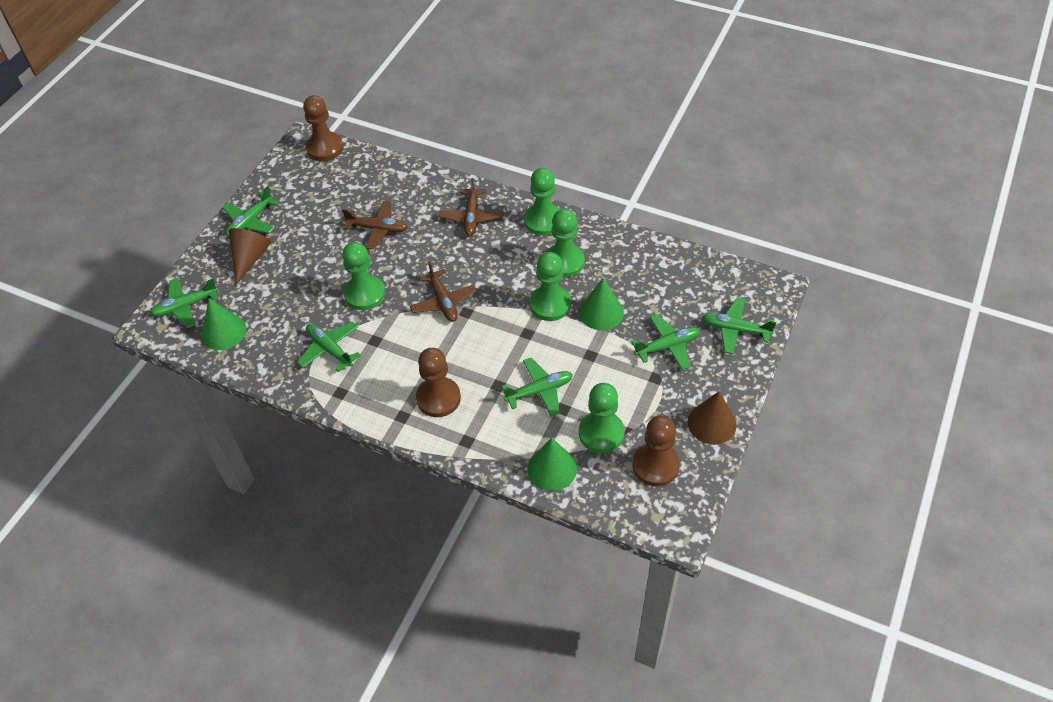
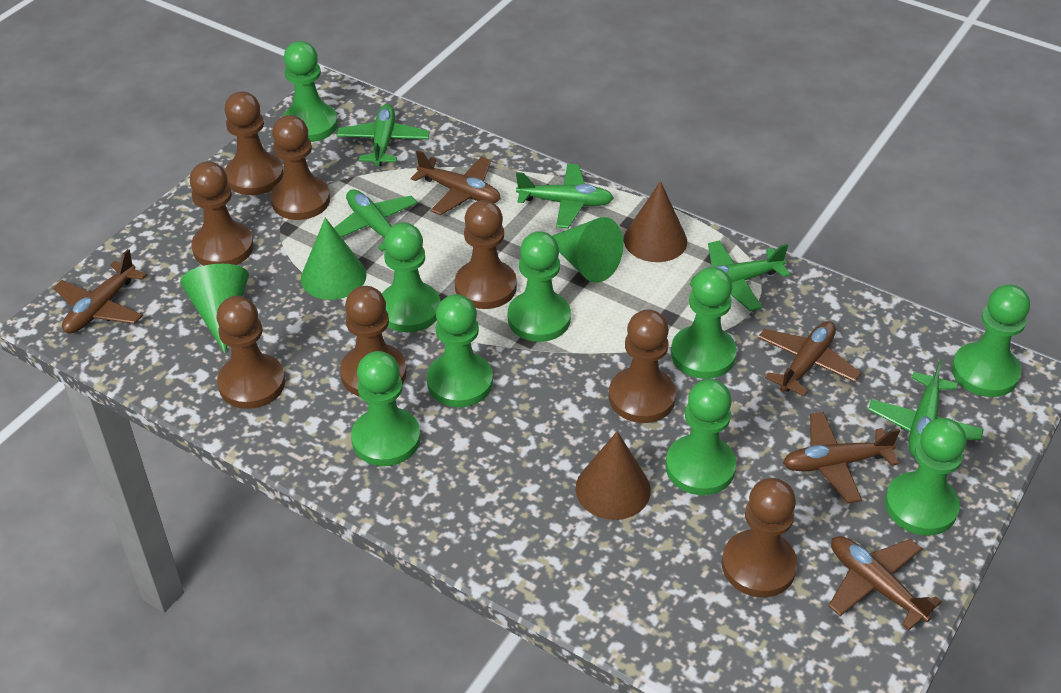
brown pawn: [303,95,343,161] [416,348,461,417] [632,416,680,486] = 3 -> [190,161,254,266] [216,296,285,409] [225,92,283,195] [271,115,330,220] [340,286,407,397] [455,200,517,309] [609,309,676,423] [722,478,798,597] = 8
brown plane: [342,201,408,249] [410,262,477,322] [439,178,504,236] = 3 -> [53,249,147,333] [411,150,501,215] [758,321,861,396] [783,412,900,503] [828,536,942,630] = 5
green pawn: [342,242,385,310] [524,168,560,236] [529,252,571,321] [546,209,585,277] [579,383,625,453] = 5 -> [282,41,338,142] [351,351,420,466] [382,222,440,332] [427,294,493,407] [508,231,571,342] [666,379,736,495] [671,267,737,379] [885,418,966,535] [952,284,1030,397] = 9
green plane: [150,278,219,328] [223,186,279,237] [297,322,361,372] [501,358,573,417] [631,314,700,370] [702,298,776,354] = 6 -> [334,189,418,252] [337,104,429,166] [516,164,613,228] [690,240,790,311] [868,359,984,457] = 5

